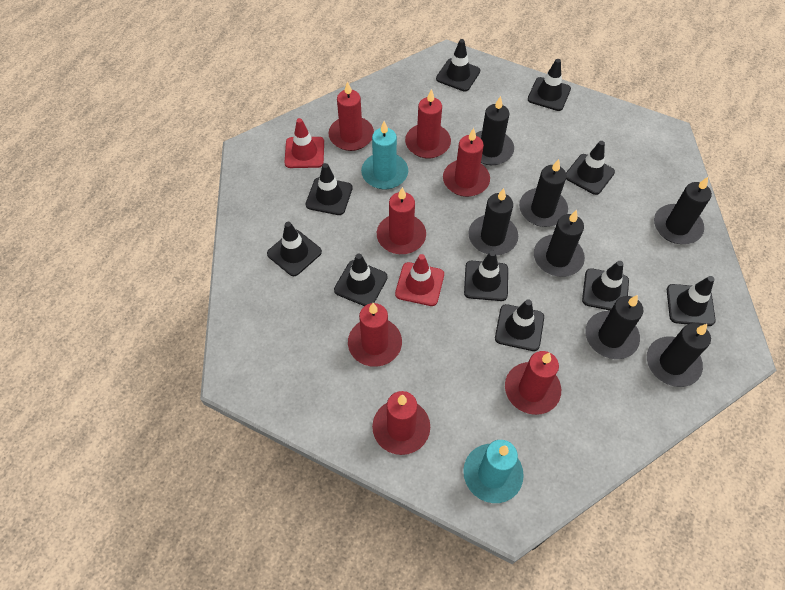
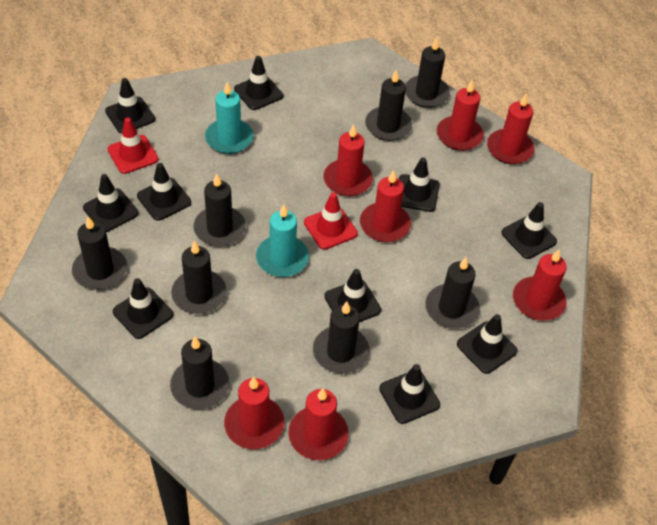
black candle: [468,188,518,255] [476,96,514,165] [519,159,568,227] [534,210,585,277] [586,295,644,359] [647,323,711,387] [654,177,712,244] = 7 -> [72,216,127,290] [170,337,229,409] [171,241,227,314] [193,173,246,247] [313,301,369,374] [365,69,412,141] [405,37,450,108] [425,257,480,329] = 8

